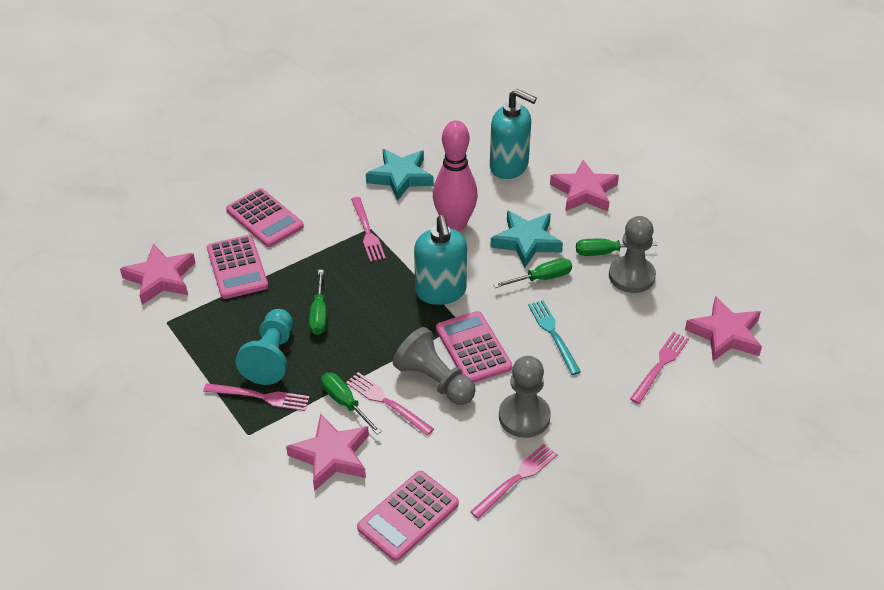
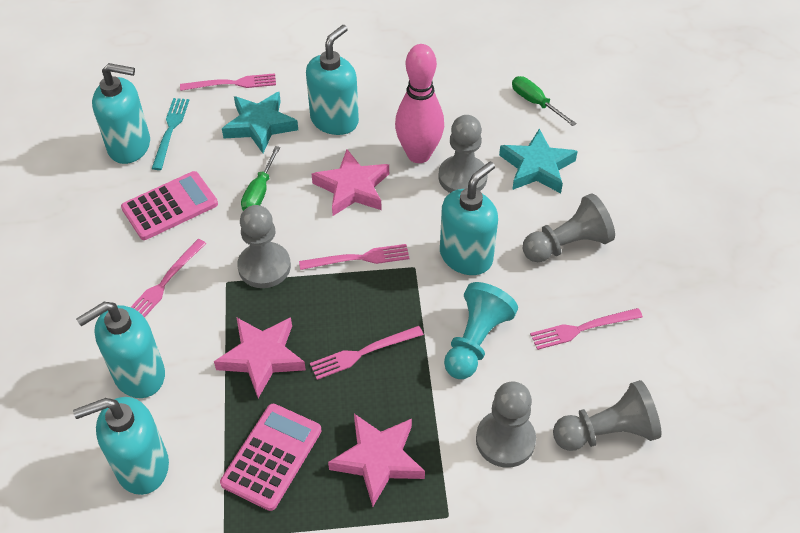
green screwdriver: [309,270,327,335] [321,373,382,435] [493,258,572,288] [576,239,658,256] = 4 -> [241,146,280,211] [512,76,576,126] = 2
grey pawn: [393,327,476,405] [499,356,551,438] [609,216,656,293] = 3 -> [237,205,291,288] [438,115,488,193] [476,382,536,468] [523,193,615,262] [553,380,662,451] = 5
pink calculator: [207,235,268,299] [226,188,304,247] [357,471,459,561] [436,311,512,383] = 4 -> [121,171,218,240] [220,403,321,511] = 2
pink star: [120,244,195,305] [286,413,369,491] [550,160,619,211] [685,296,762,361] = 4 -> [214,317,306,398] [312,149,389,216] [328,414,425,507] = 3
turquoise soap dispenser: [414,215,467,305] [490,89,537,179] = 2 -> [73,397,169,495] [76,302,165,398] [92,63,150,164] [306,25,359,135] [440,161,498,275] = 5

